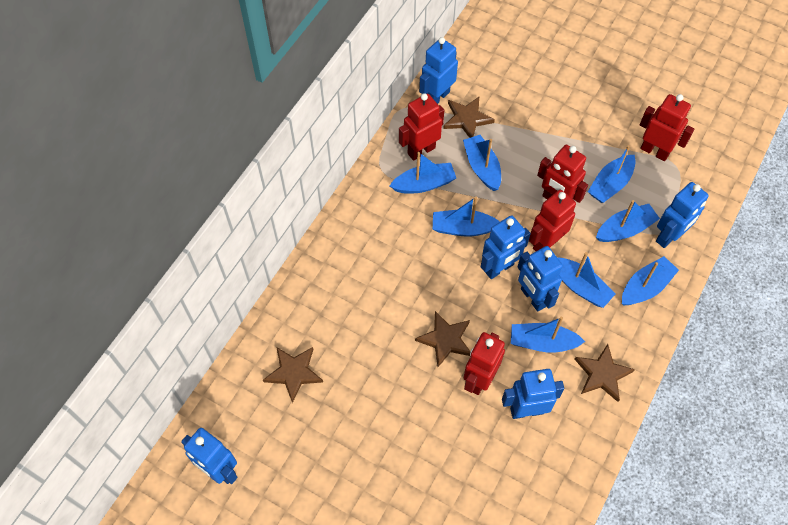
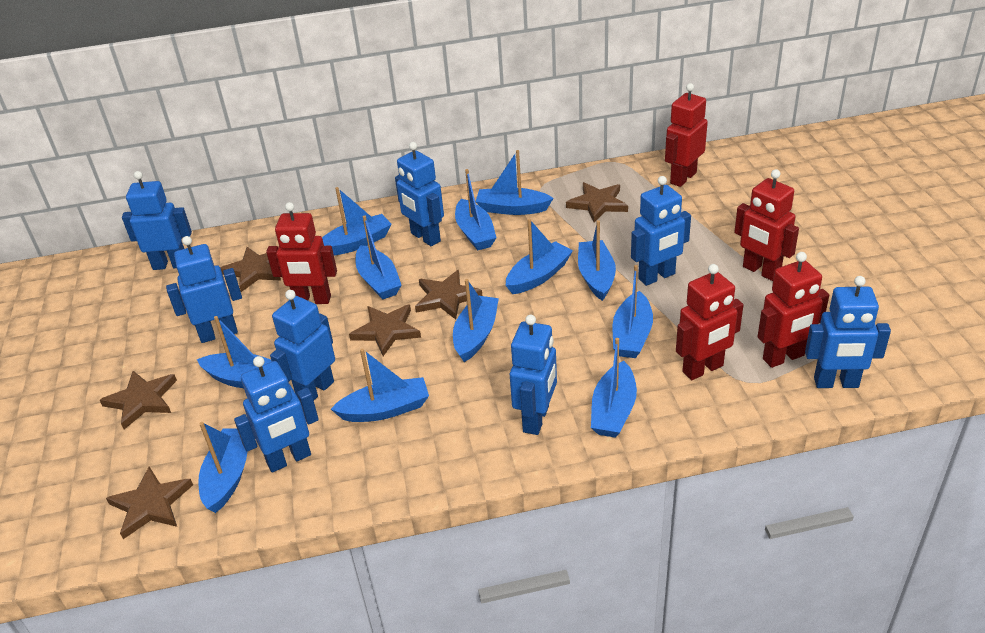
blue boat: [390,152,456,193] [433,197,499,237] [463,135,501,191] [511,317,585,353] [558,252,615,308] [588,145,636,203] [596,200,660,242] [622,256,679,305] = 8 -> [197,316,272,388] [198,422,247,513] [322,187,392,256] [331,349,429,422] [356,216,401,299] [453,279,499,362] [455,169,497,250] [475,150,554,215] [506,219,573,294] [578,220,616,301] [591,338,637,438] [613,265,653,358] = 12
blue robot: [181,428,237,484] [419,37,458,104] [481,215,531,279] [502,369,564,419] [518,246,563,312] [656,182,709,248] = 6 -> [122,171,192,270] [166,236,242,343] [234,356,319,473] [270,290,335,400] [395,142,444,246] [510,314,557,435] [631,176,691,286] [805,276,891,388] = 8
brown star: [263,347,323,403] [415,311,471,367] [443,97,495,138] [574,344,635,402] = 4 -> [100,371,177,429] [106,466,193,539] [221,247,281,292] [349,304,421,356] [415,270,482,320] [566,182,628,222] = 6

